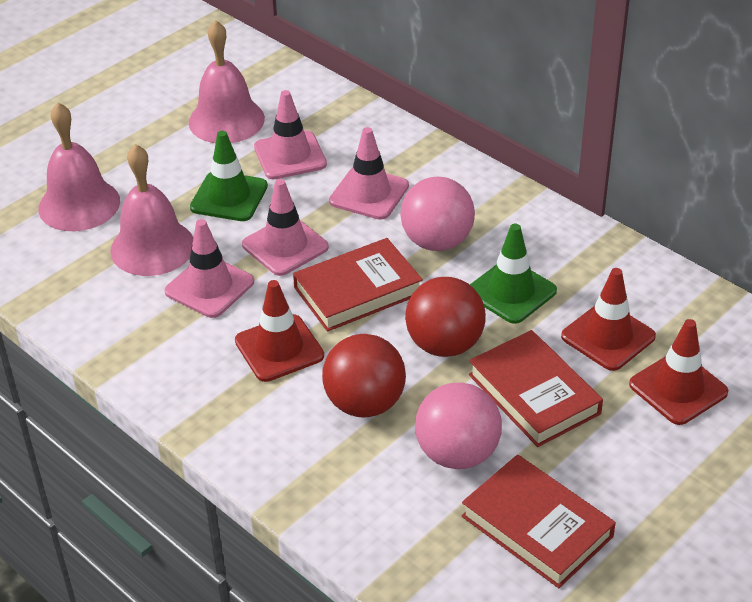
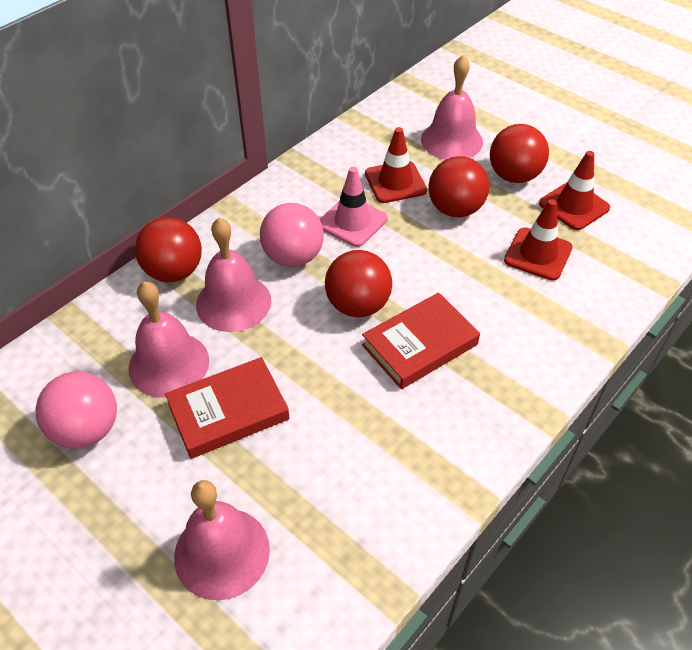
green traffic cone: [190,131,268,221] [470,224,557,324] = 2 -> none = 0
pink bell: [38,103,120,231] [110,144,194,276] [189,20,265,143] = 3 -> [128,281,209,398] [174,480,270,600] [196,218,271,332] [421,55,483,160] = 4
pink traffic cone: [164,219,254,318] [242,179,329,276] [254,90,327,179] [329,127,409,220] = 4 -> [319,167,388,247] = 1
red ball: [322,334,406,418] [405,277,486,357] = 2 -> [135,217,202,282] [325,250,392,317] [428,156,489,217] [490,124,549,183] = 4
red book: [293,238,423,332] [461,455,616,588] [469,330,603,447] = 3 -> [165,357,290,459] [362,292,480,389] = 2

